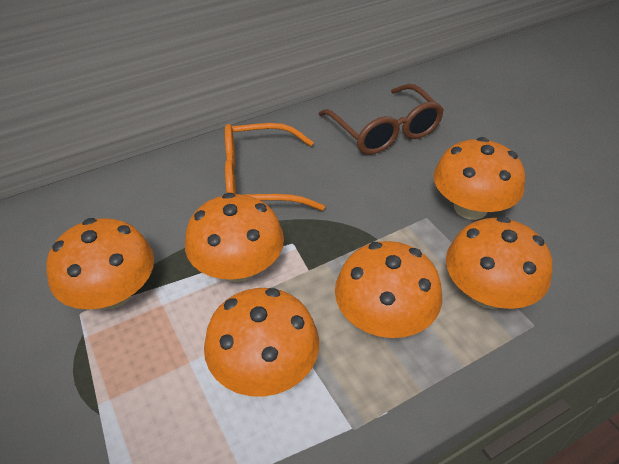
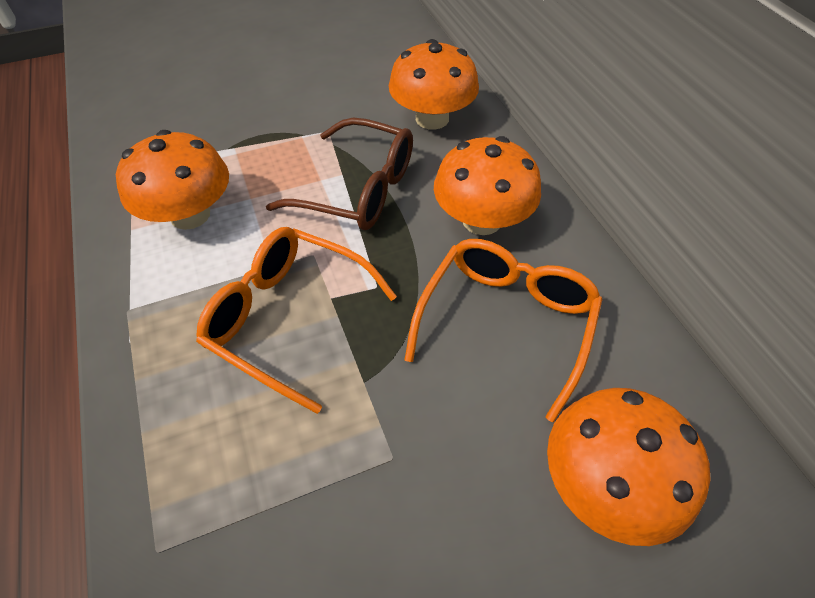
orange glasses: [225,123,325,211] = 1 -> [196,227,397,414] [404,239,603,422] = 2
orange mushroom: [47,218,154,310] [185,193,284,282] [204,288,319,397] [335,241,442,338] [433,137,525,220] [446,216,552,309] = 6 -> [116,130,229,230] [389,39,479,130] [434,136,541,235] [547,388,711,546] = 4

